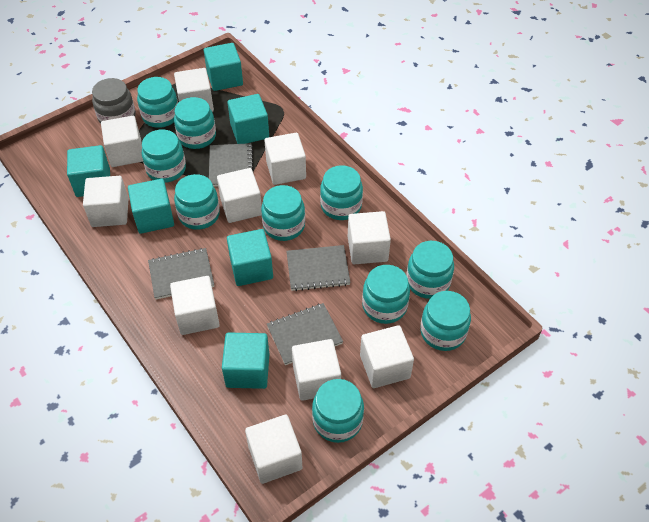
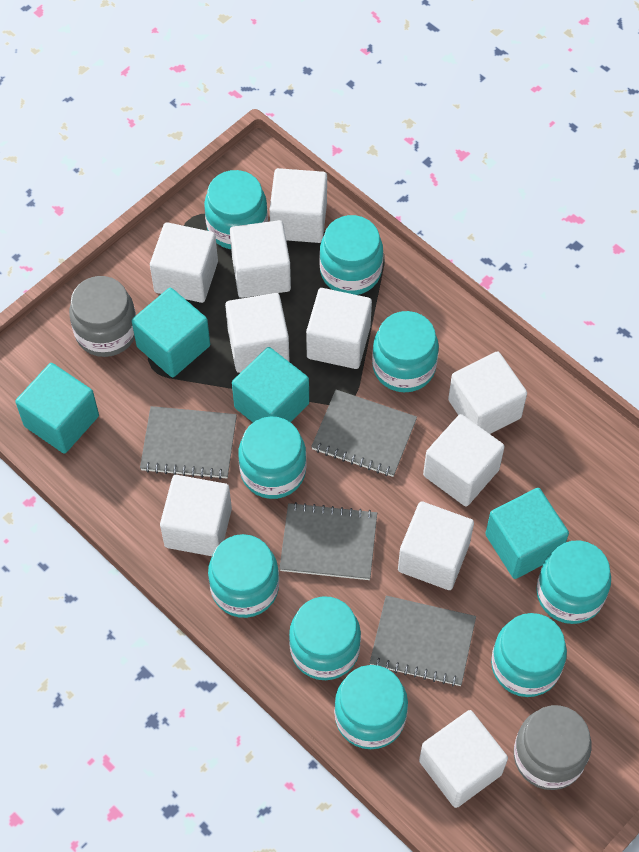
grey jar: [92,78,136,124] = 1 -> [69,276,136,357] [514,705,592,790] = 2
turquoise cube: [67,145,110,197] [128,179,174,234] [204,43,243,91] [222,332,269,389] [227,94,269,144] [227,229,273,286] = 6 -> [15,363,99,453] [132,288,210,377] [232,347,309,422] [485,488,569,579] = 4
turquoise jar: [137,77,178,128] [142,129,186,183] [174,97,216,149] [174,174,220,230] [261,185,305,241] [312,379,364,443] [320,165,363,220] [362,265,410,324] [406,241,454,299] [420,291,471,351] = 10 -> [204,170,268,249] [208,534,279,618] [238,416,306,499] [289,596,361,680] [320,215,383,295] [334,665,408,749] [372,311,439,392] [491,613,567,697] [536,541,611,624] = 9

